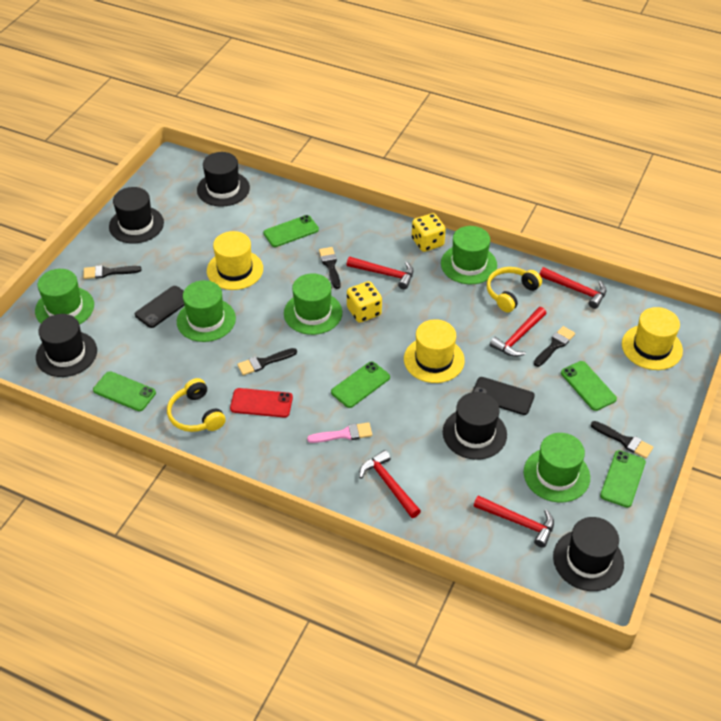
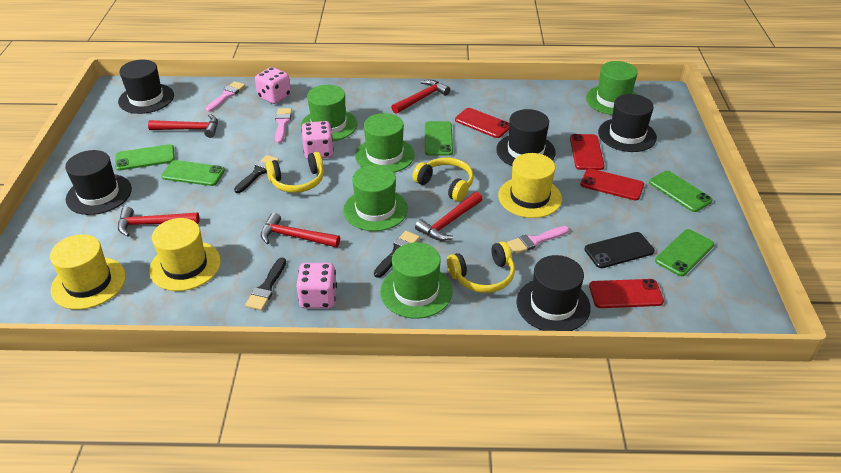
black brush: [83,265,141,279] [237,348,297,375] [319,247,341,289] [534,326,575,367] [591,421,653,459] = 5 -> [234,155,279,193] [245,258,286,311] [374,231,420,278] = 3
black phone: [135,286,185,328] [472,377,535,415] = 2 -> [584,232,655,268] = 1
pink brush: [307,422,372,443] = 1 -> [205,81,245,112] [275,108,292,143] [507,226,569,254] = 3
pink dice: none = 0 -> [255,67,291,104] [296,263,337,308] [301,121,334,159] = 3
red phone: [230,388,293,418] = 1 -> [455,108,509,138] [570,134,605,170] [581,169,644,200] [589,279,664,308] = 4
yellow dice: [347,281,382,323] [412,213,446,252] = 2 -> none = 0
yellow headphones: [167,378,226,432] [487,267,542,312] = 2 -> [266,152,324,193] [412,158,474,202] [447,241,515,293] = 3

